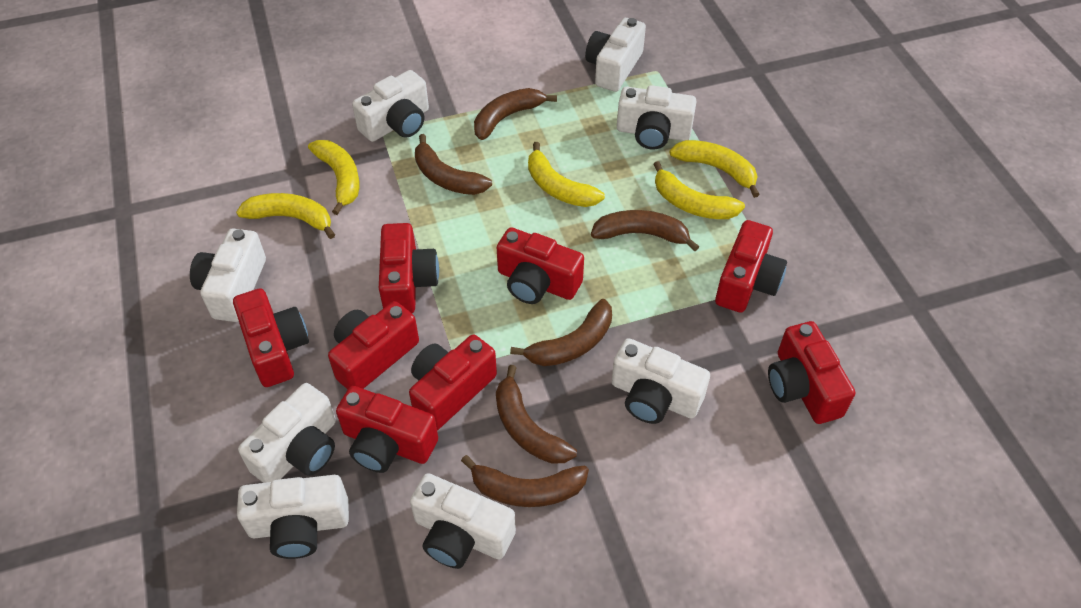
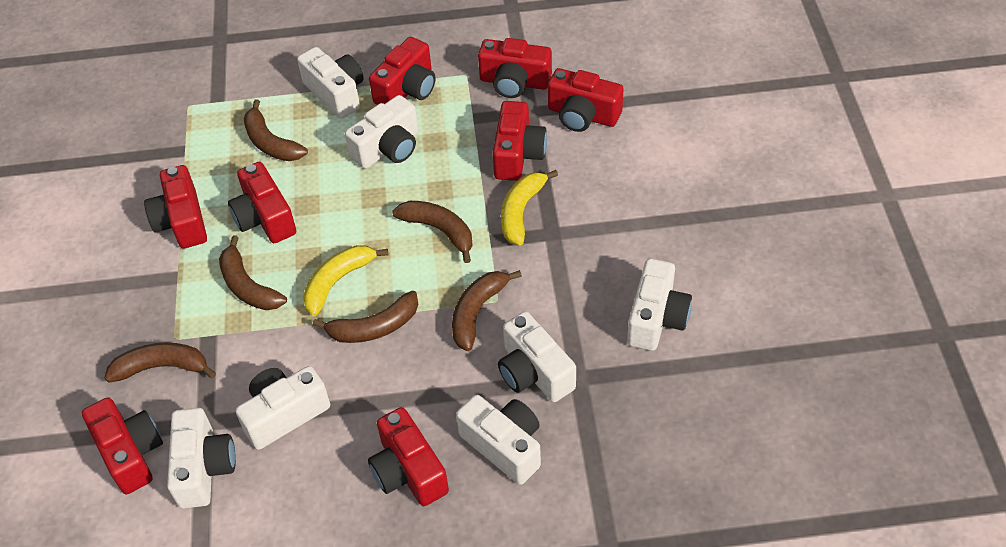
white camera: [190,229,266,322] [237,475,349,559] [238,383,336,483] [352,70,429,142] [410,473,516,569] [585,18,646,92] [611,338,710,424] [617,85,697,150] = 8 -> [167,408,236,509] [236,366,330,450] [297,47,364,118] [345,95,418,169] [456,395,541,485] [498,311,576,402] [627,259,692,351] = 7
yellow banana: [236,193,335,239] [308,140,359,215] [528,142,605,207] [654,161,745,219] [669,140,760,198] = 5 -> [303,245,388,316] [501,170,558,246] = 2

